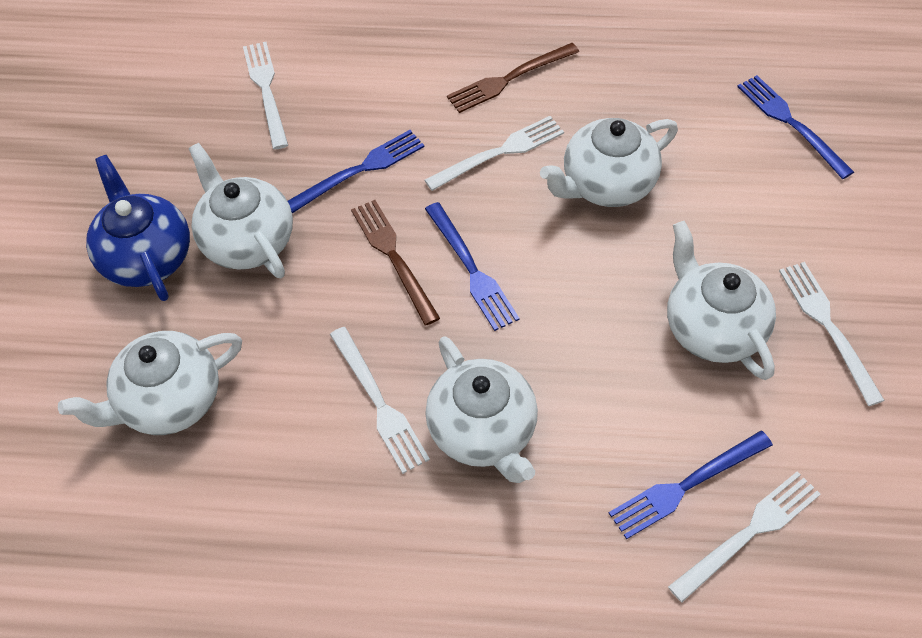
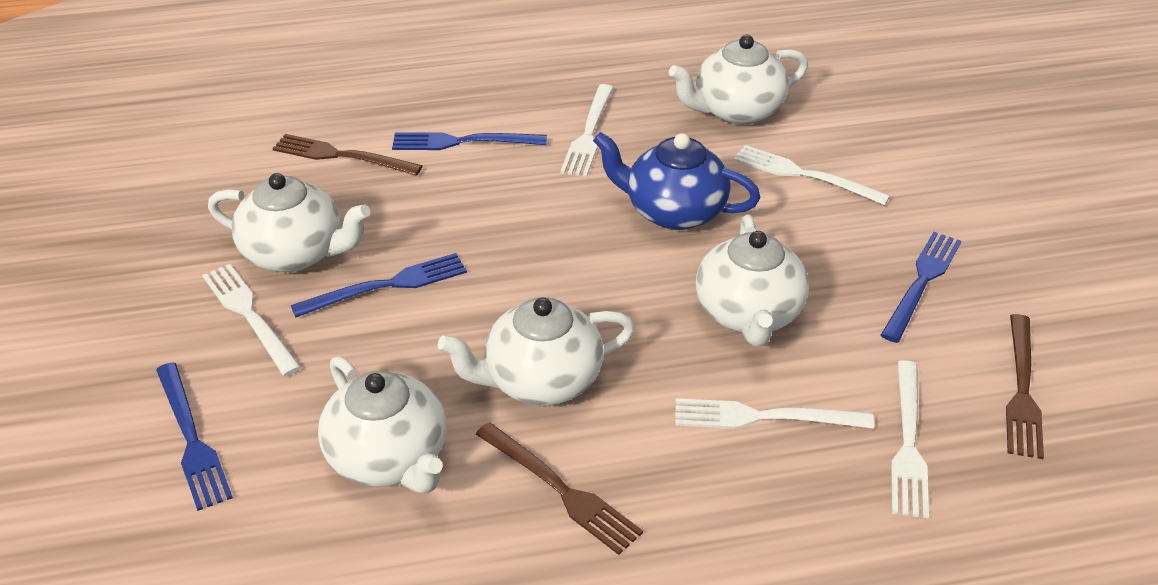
brown fork: [351,200,440,325] [447,43,579,113] = 2 -> [272,134,422,176] [476,422,643,555] [1006,314,1044,459] = 3

